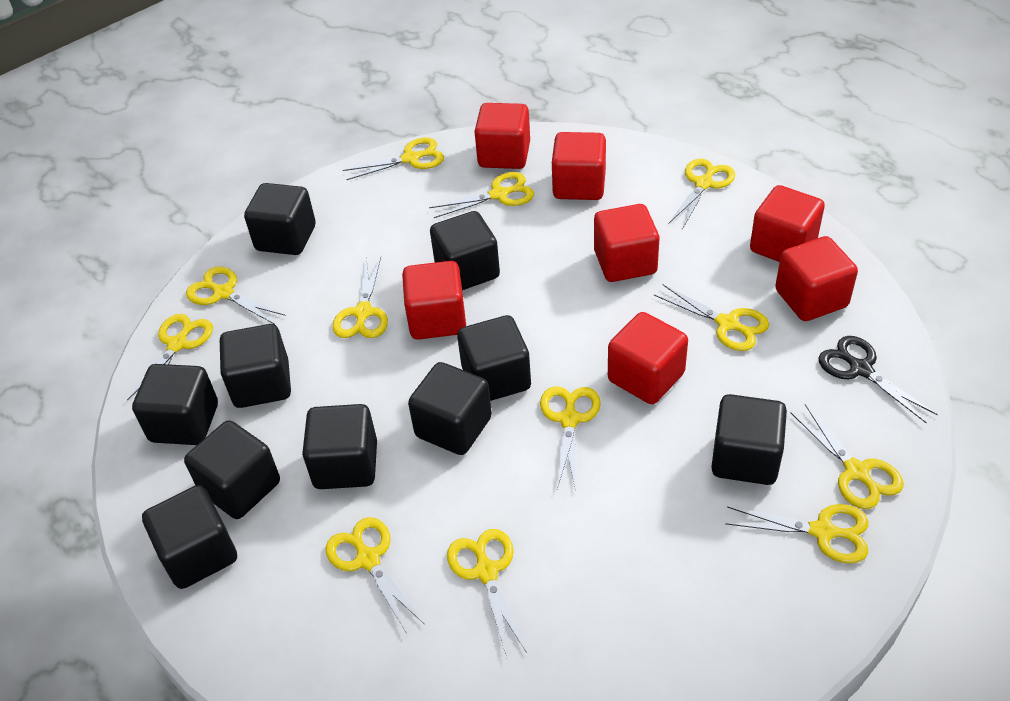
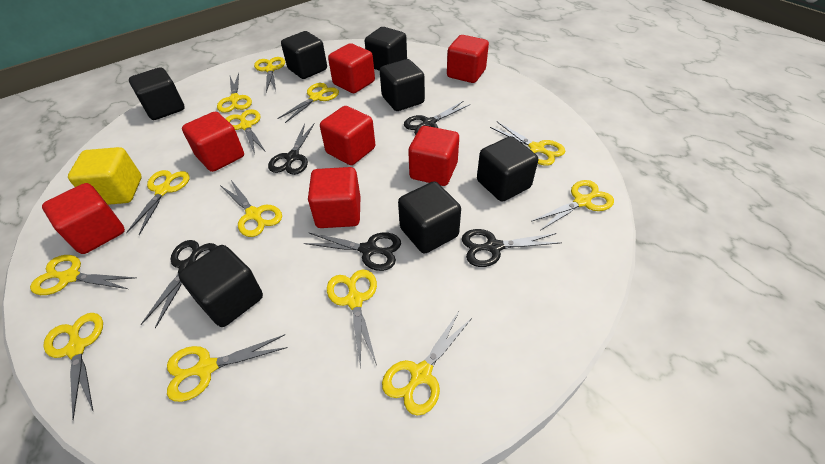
black cube: [132,364,218,445] [142,485,237,589] [184,420,280,519] [220,324,291,408] [244,183,316,255] [302,404,377,489] [408,362,492,455] [430,211,500,290] [457,315,531,401] [711,394,787,485] = 10 -> [129,67,185,120] [178,245,263,327] [281,31,327,79] [365,27,407,71] [380,59,425,111] [398,181,461,254] [477,136,538,202] = 7
black scissors: [818,336,938,424] = 1 -> [141,240,217,328] [268,123,314,175] [304,232,401,271] [404,101,470,135] [462,229,562,267] = 5
yellow cube: none = 0 -> [68,147,142,205] = 1
yellow scissors: [127,314,213,401] [186,266,286,324] [326,517,425,633] [332,257,388,338] [343,137,444,180] [429,172,534,218] [447,529,527,657] [540,386,601,491] [654,284,769,351] [669,159,735,228] [725,504,869,564] [791,404,903,509] = 12 -> [30,255,136,295] [43,313,103,420] [126,170,189,235] [167,334,288,402] [217,73,252,113] [220,180,282,237] [226,109,266,154] [254,57,285,92] [278,83,339,123] [327,270,377,369] [382,311,472,416] [490,122,565,166] [531,180,614,230] = 13

